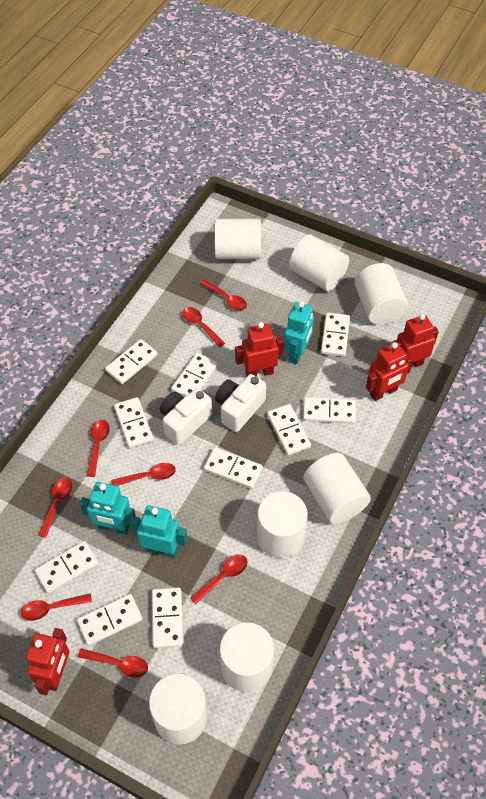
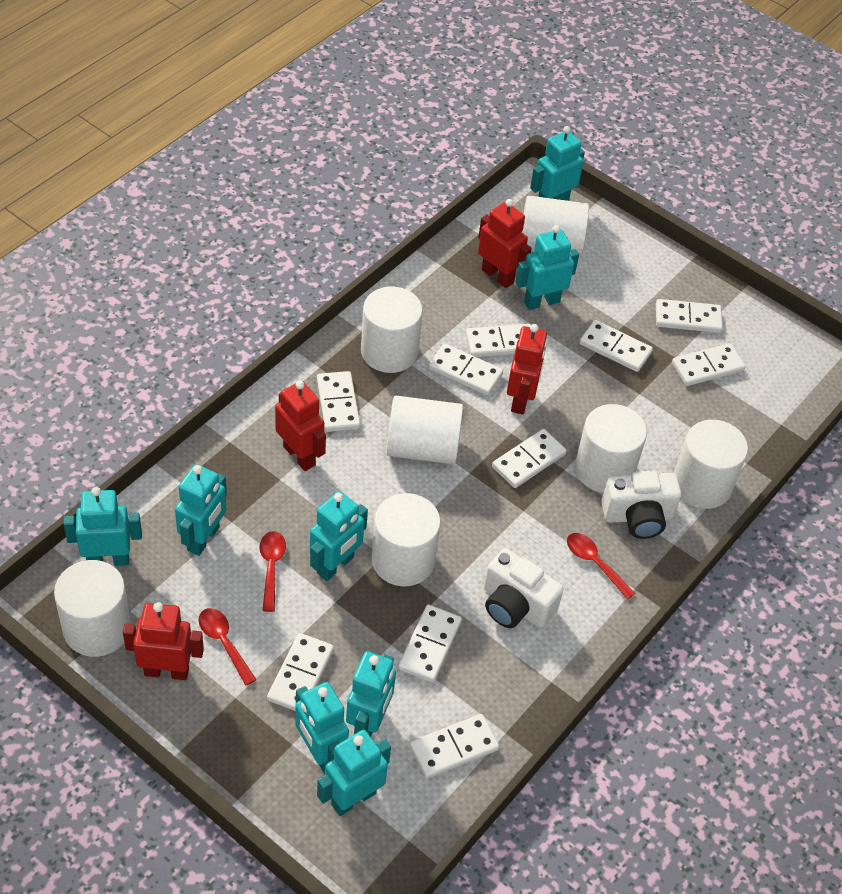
red spoon: [21,593,92,621] [38,477,72,538] [78,648,148,678] [87,420,110,477] [111,463,176,486] [182,307,225,347] [190,554,248,604] [200,280,247,311] = 8 -> [199,608,256,686] [259,531,286,612] [567,533,635,600] = 3
turquoise robot: [80,482,136,535] [131,505,188,558] [284,301,314,364] = 3 -> [63,487,142,566] [175,464,227,556] [295,682,349,773] [310,491,368,581] [317,730,391,816] [346,651,396,737] [515,225,579,310] [530,126,585,201] = 8

